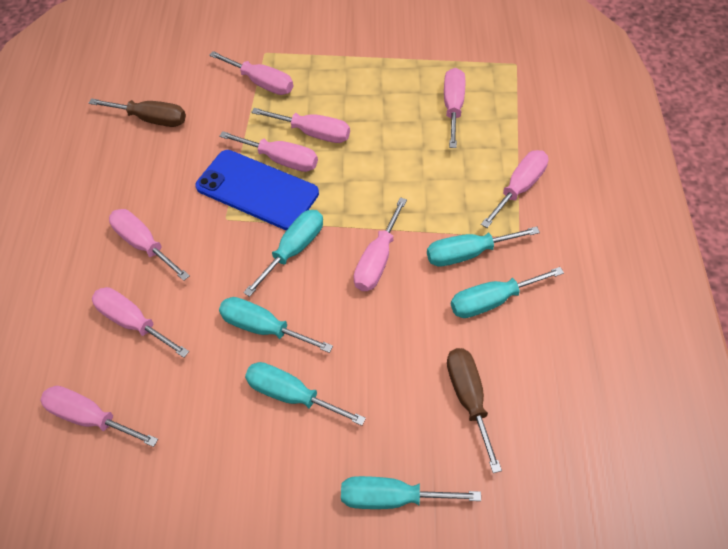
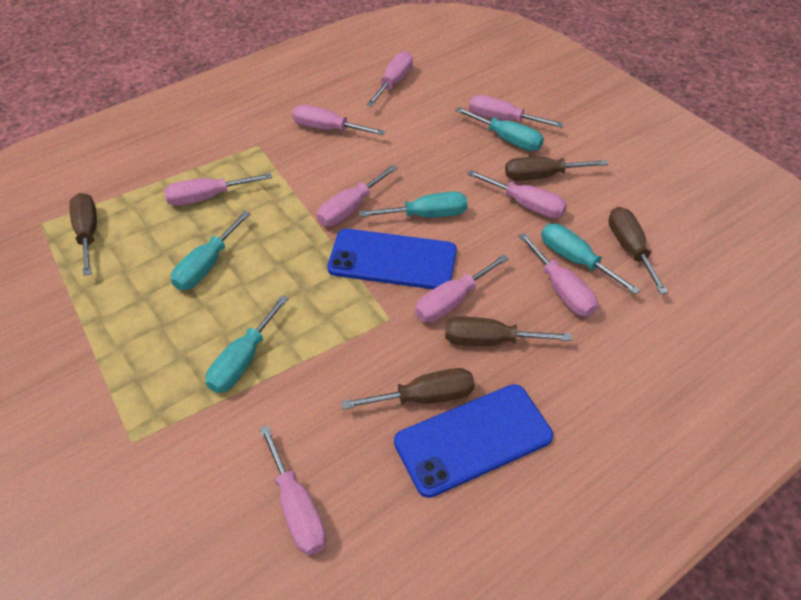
blue phone: [195,150,319,230] = 1 -> [327,229,457,289] [394,384,553,498] = 2
brown screwdriver: [89,98,186,127] [447,348,502,473] = 2 -> [69,193,97,276] [341,368,475,410] [445,316,572,346] [505,157,608,181] [608,207,668,294] = 5
turquoise screwdriver: [219,297,333,353] [243,210,323,297] [245,362,366,426] [341,476,481,509] [427,226,540,267] [451,267,564,318] = 6 -> [171,211,251,290] [206,295,289,393] [359,192,468,218] [455,107,544,151] [541,224,641,295] = 5

